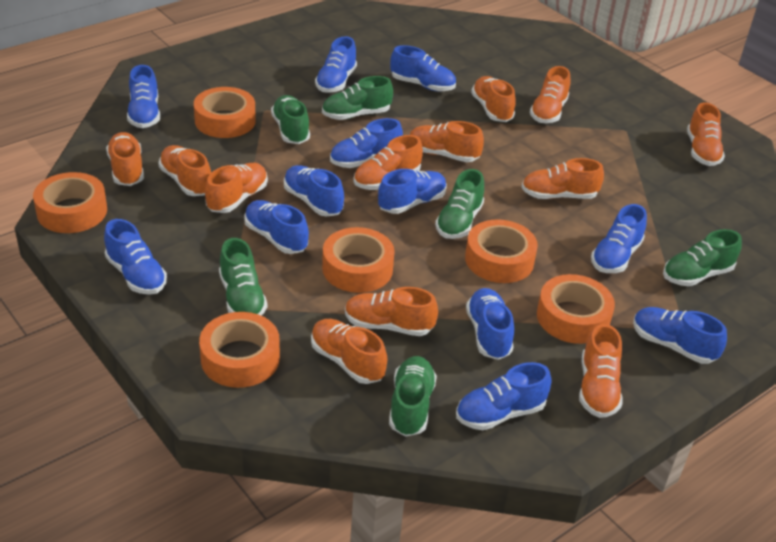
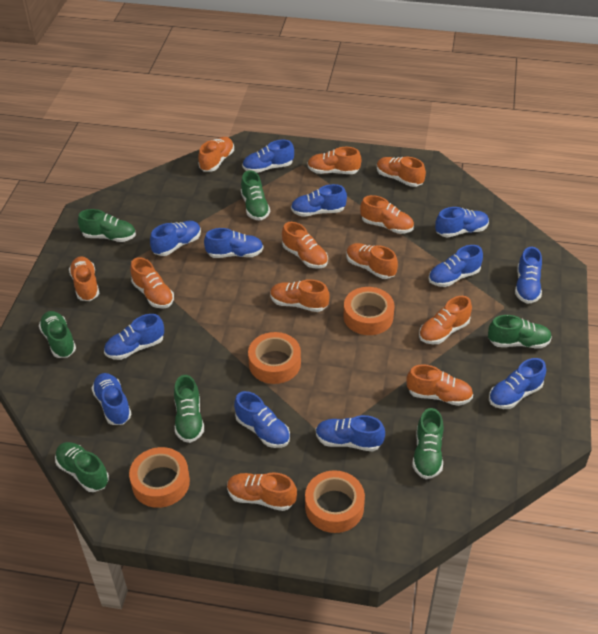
green shoe: [219,238,267,315] [271,95,310,144] [322,76,393,120] [389,356,437,436] [435,169,484,239] [663,229,742,286] = 6 -> [39,311,76,358] [55,442,109,492] [78,209,136,242] [174,375,204,443] [241,170,270,221] [412,408,444,479] [488,315,552,349] = 7
orange tape: [33,172,107,233] [194,87,256,138] [199,312,280,388] [322,227,395,293] [465,219,538,283] [537,274,615,344] = 6 -> [129,447,190,508] [248,332,301,384] [305,470,365,533] [344,287,394,335] = 4

